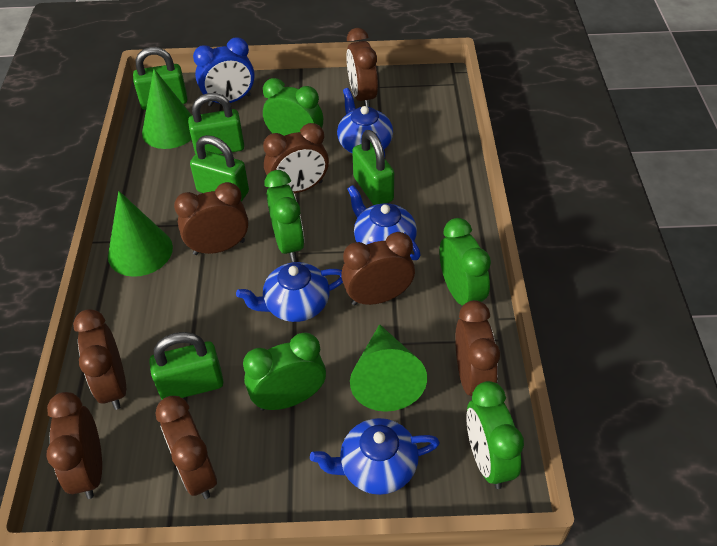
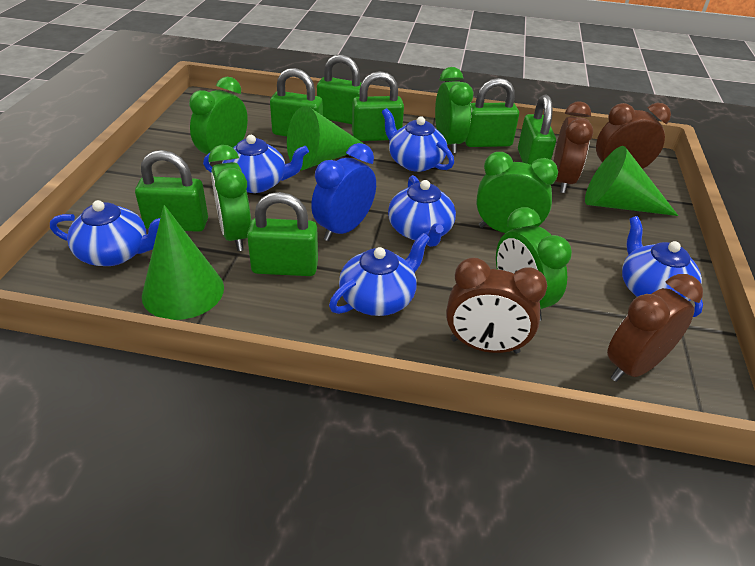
blue teapot: [236,262,343,322] [310,418,440,495] [337,88,393,157] [347,185,421,260] = 4 -> [50,200,160,266] [203,135,309,193] [329,233,430,316] [382,108,454,172] [388,175,456,247] [622,216,703,317] = 6
brown clock: [46,392,102,499] [73,309,126,410] [156,396,217,499] [174,182,249,255] [263,123,329,193] [341,232,415,305] [346,28,378,107] [455,300,500,396] = 8 -> [446,258,547,354] [553,101,593,193] [596,103,671,169] [607,274,703,382] = 4
green padlock: [133,47,187,110] [149,332,224,399] [188,93,244,154] [190,135,249,202] [352,130,394,205] = 5 -> [135,150,208,232] [247,192,318,276] [270,68,323,136] [317,55,361,124] [352,71,404,141] [465,78,519,147] [518,94,556,165] = 7

